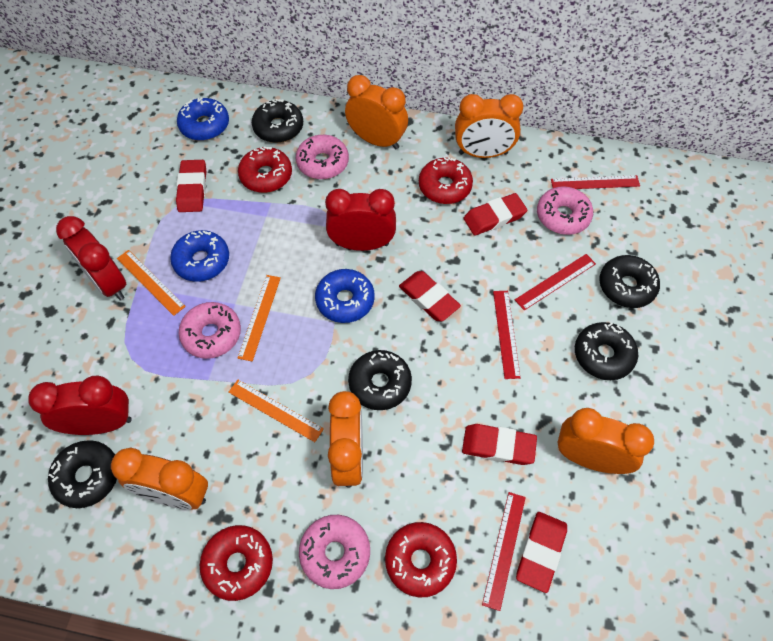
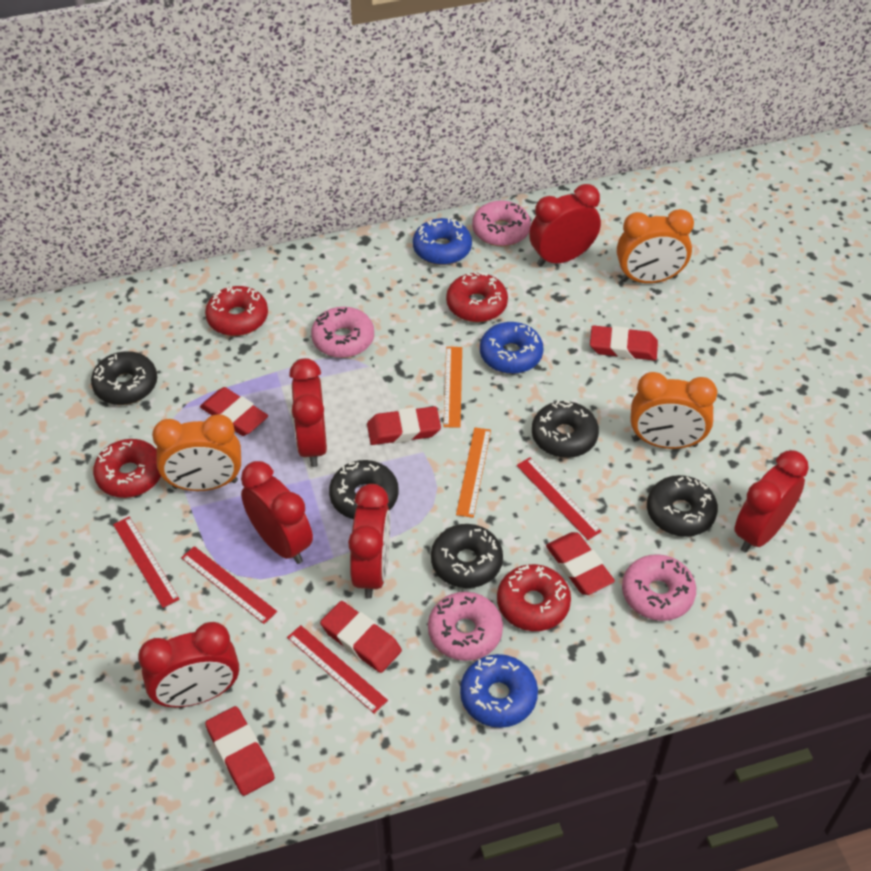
orange clock: [111,448,208,510] [328,391,363,488] [345,75,408,149] [455,94,524,158] [557,408,654,474] = 5 -> [152,414,241,491] [617,209,694,283] [630,372,717,449] = 3
orange ruler: [117,250,186,316] [229,380,324,442] [238,275,281,362] = 3 -> [443,347,462,428] [456,427,491,518] = 2
red clock: [28,375,132,435] [56,216,127,300] [325,189,396,251] = 3 -> [138,622,239,707] [241,461,313,564] [289,358,327,467] [348,484,390,598] [529,184,601,267] [734,451,809,553] = 6
red eraser: [176,160,206,212] [399,271,461,321] [462,424,537,465] [464,193,527,236] [516,512,567,593] = 5 -> [200,387,268,436] [205,706,275,796] [320,601,402,673] [367,406,441,445] [546,532,615,595] [590,326,658,361] = 6

